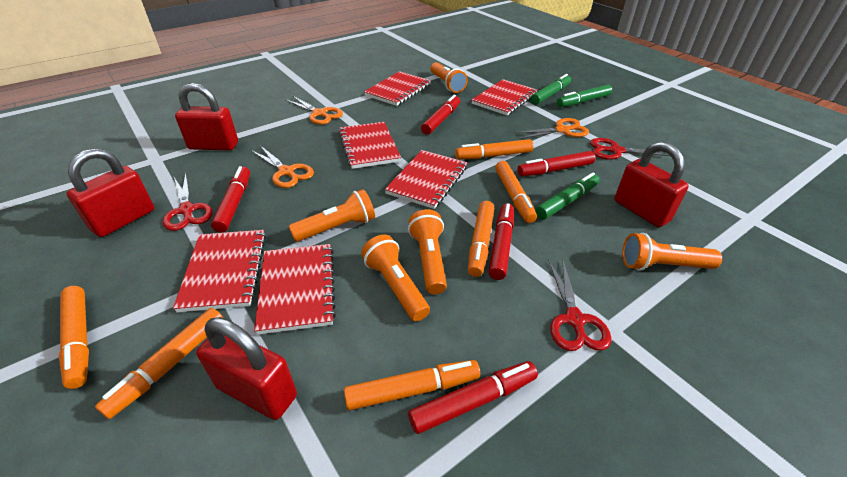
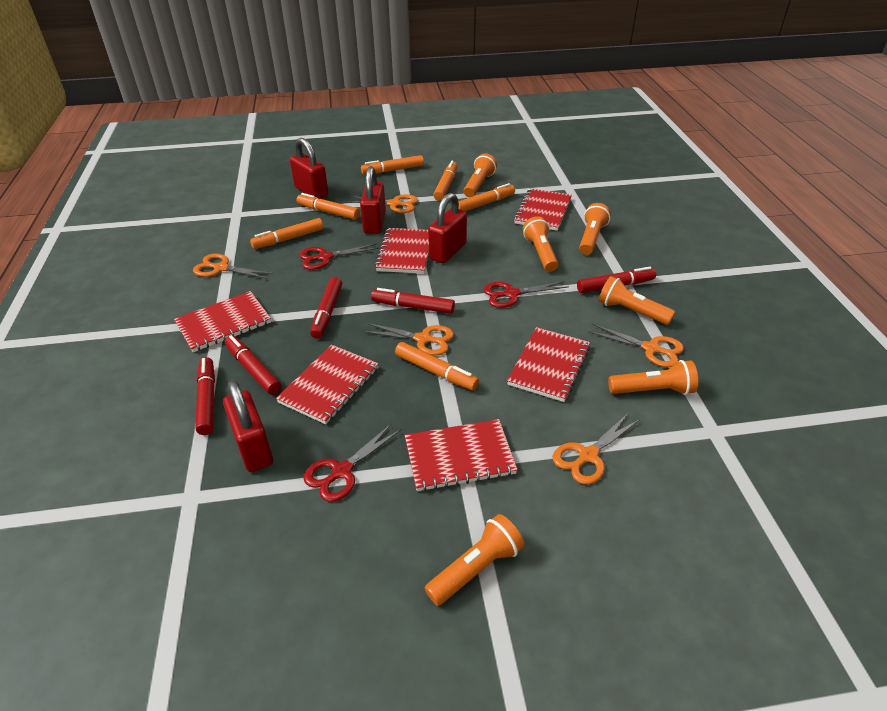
green marker: [530,74,571,105] [535,172,600,220] [556,85,613,107] = 3 -> none = 0
orange flashlight: [289,189,375,242] [361,234,430,321] [408,209,447,294] [430,62,468,93] [622,233,722,271] = 5 -> [424,514,524,606] [464,153,497,197] [523,216,558,272] [579,203,611,255] [599,276,675,325] [608,360,698,395] = 6
orange scissors: [251,146,314,188] [285,96,343,125] [514,118,589,139] = 3 -> [193,253,273,279] [347,194,418,213] [362,323,454,356] [553,414,640,484] [588,324,684,367] = 5

